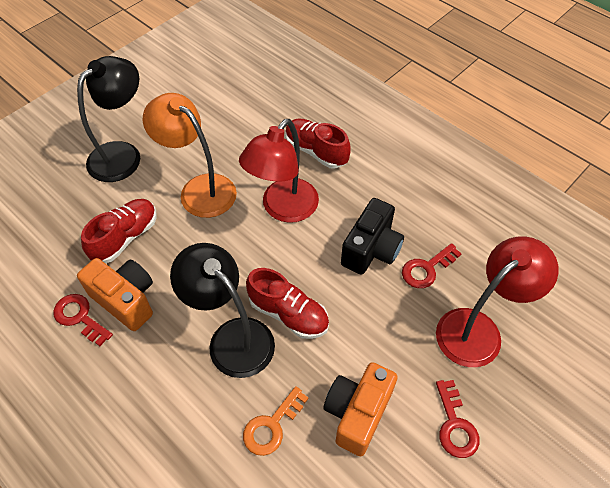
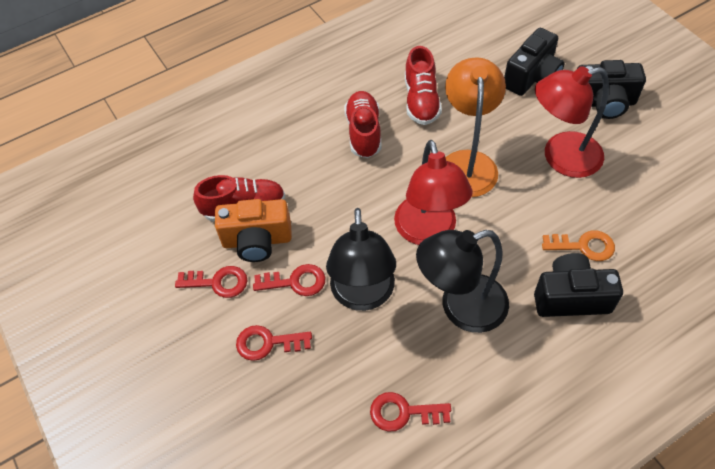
black camera: [341,198,404,275] = 1 -> [504,28,564,96] [534,253,623,317] [577,60,646,119] = 3
orange camera: [77,258,153,331] [323,362,398,456] = 2 -> [215,199,292,262] = 1
red key: [53,294,113,346] [402,243,461,288] [436,380,480,458] = 3 -> [175,266,247,298] [236,325,312,361] [253,264,326,296] [370,392,451,432] = 4

